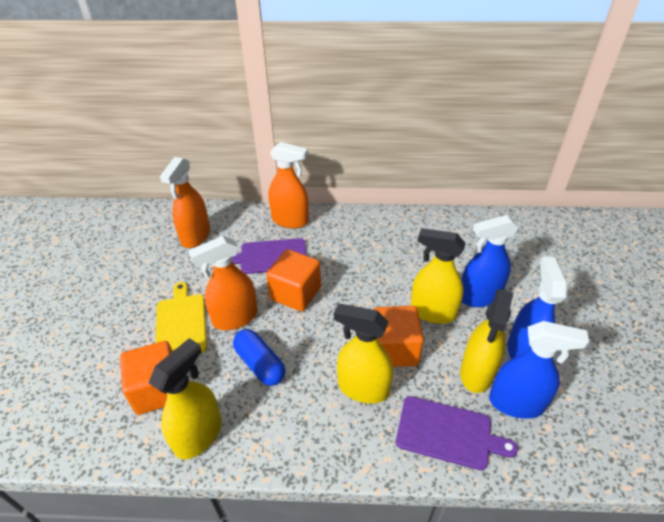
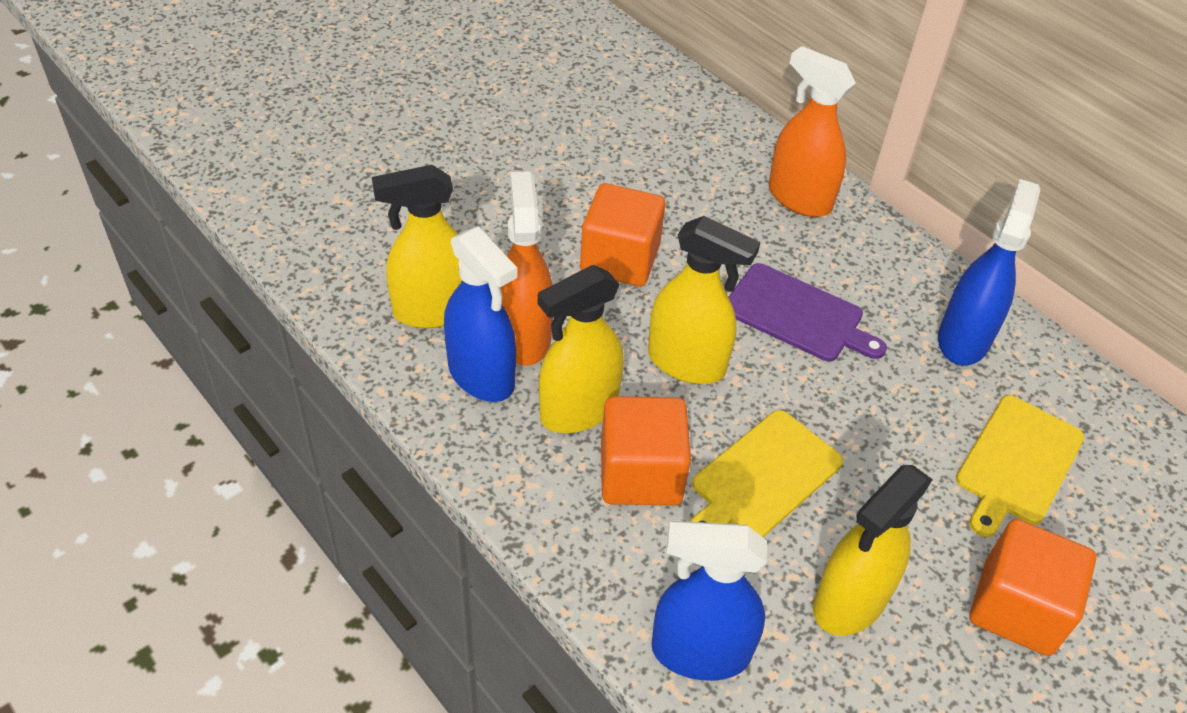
blue capsule: [233,329,285,386] = 1 -> none = 0
orange spray bottle: [160,157,210,248] [188,236,258,330] [268,142,309,228] = 3 -> [501,172,553,366] [768,46,856,217] = 2
purple cutting board: [232,238,307,274] [396,396,518,470] = 2 -> [729,263,887,361] = 1
yellow cutting board: [155,282,207,353] = 1 -> [689,410,843,537] [956,395,1084,537] = 2

